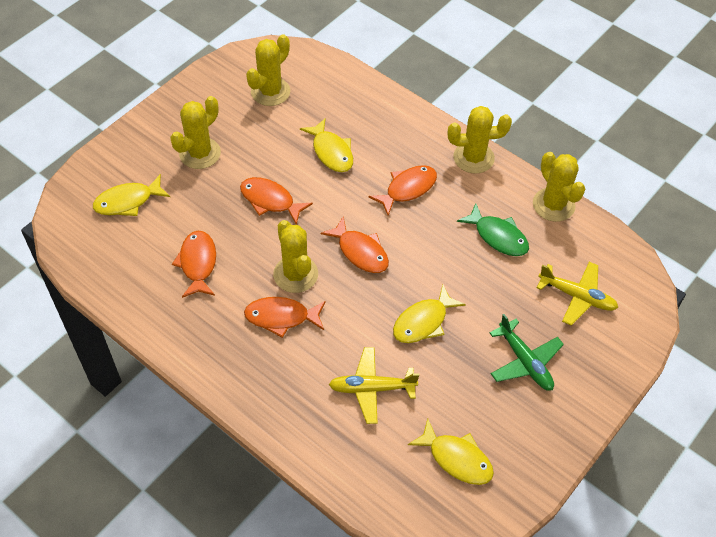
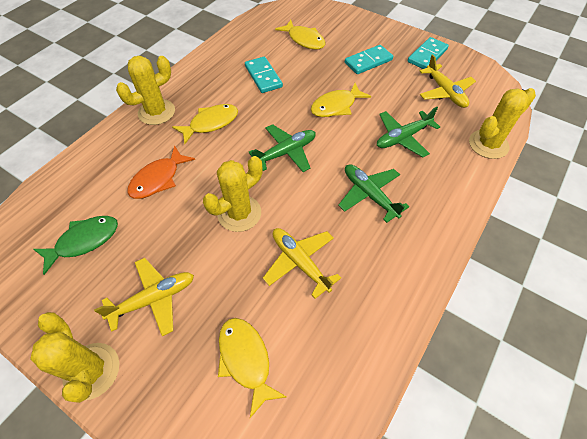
green plane: [490,314,564,391] = 1 -> [248,124,316,172] [338,164,409,223] [377,107,440,157] = 3
orange fish: [172,231,216,298] [240,177,313,225] [244,297,326,338] [320,216,389,273] [369,165,437,216] = 5 -> [128,145,195,199] = 1
turquoise domino: none = 0 -> [245,56,283,93] [345,45,393,74] [407,37,449,69] = 3
yellow cactus: [170,96,221,169] [246,34,290,106] [273,220,318,293] [448,106,512,174] [533,152,585,222] = 5 -> [30,312,119,403] [116,56,175,125] [203,156,262,232] [469,88,536,159] = 4
yellow plane: [329,347,419,424] [537,262,618,326] = 2 -> [94,258,194,337] [263,228,341,299] [420,54,476,108] = 3

